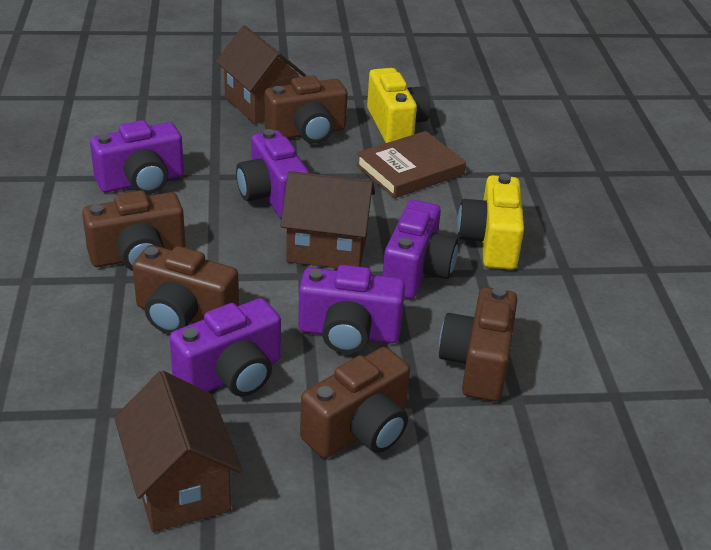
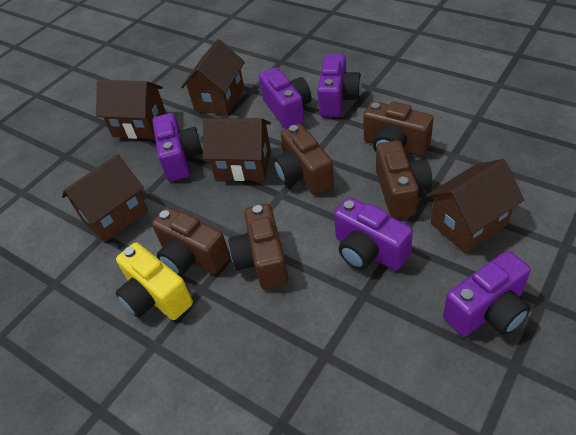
brown book: [356,131,466,198] = 1 -> none = 0
brown house: [114,371,242,532] [216,26,306,124] [280,171,375,268] = 3 -> [62,154,148,242] [96,80,167,139] [181,39,245,115] [203,118,271,181] [426,159,524,253] = 5
yellow camera: [367,68,430,143] [457,174,524,269] = 2 -> [115,242,193,320] = 1

